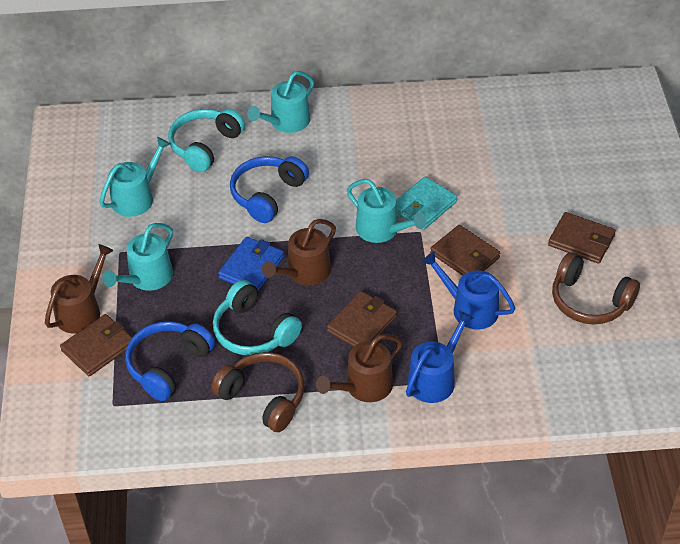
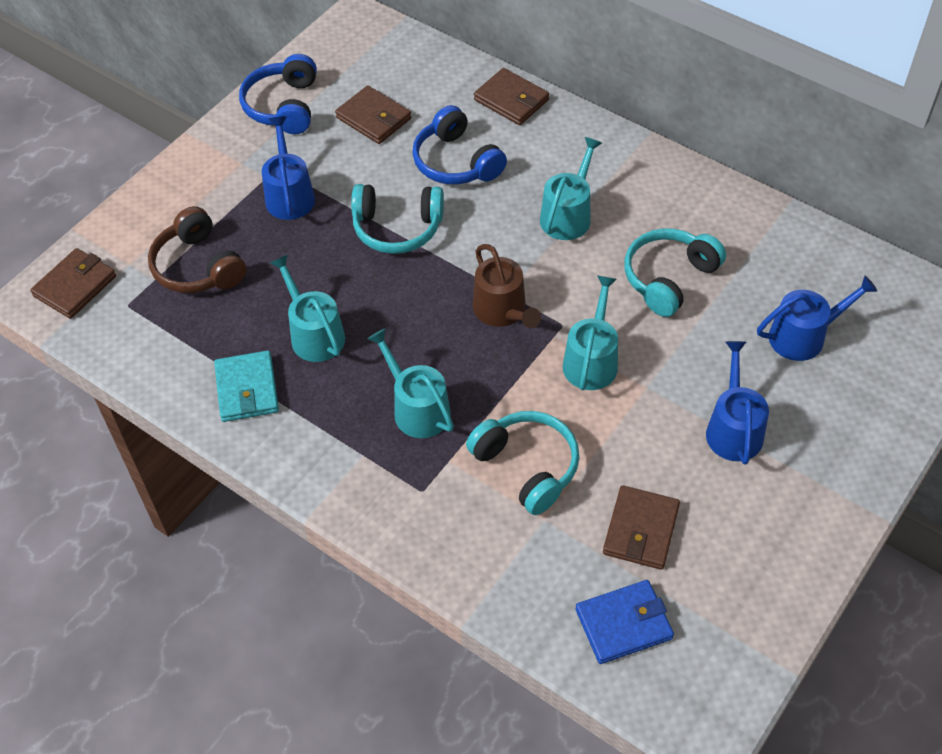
blue watering can: [406,310,474,403] [422,252,515,329] = 2 -> [262,116,315,220] [706,341,769,465] [757,276,878,361] = 3
brown headphones: [211,352,304,432] [552,253,640,325] = 2 -> [148,206,247,293] = 1
brown watering can: [45,244,114,334] [262,219,336,285] [316,334,403,402] = 3 -> [473,244,541,328] = 1
turquoise headphones: [168,109,245,172] [213,280,302,355] = 2 -> [351,184,444,254] [466,411,579,515] [624,228,726,317] = 3

